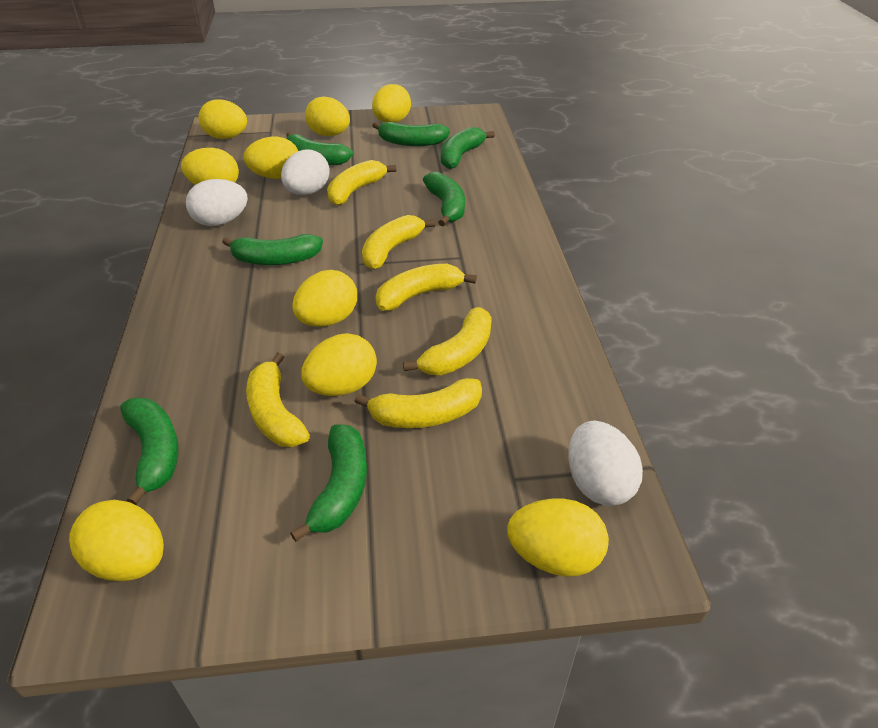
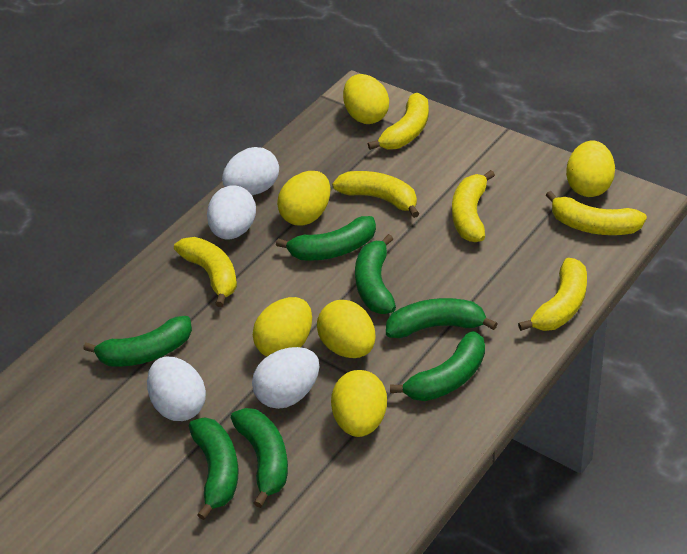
white egg: [186,179,248,226] [281,149,330,195] [568,421,643,506] = 3 -> [147,357,206,421] [207,185,256,240] [222,147,279,195] [252,347,319,409] = 4
yellow egg: [69,500,164,581] [181,148,239,185] [198,99,247,139] [244,137,298,179] [292,270,357,327] [301,333,377,396] [305,96,350,136] [372,84,411,123] [507,499,609,577] = 9 -> [253,297,312,356] [277,171,331,226] [317,300,376,358] [331,370,387,437] [343,74,389,124] [566,140,615,197] = 6

